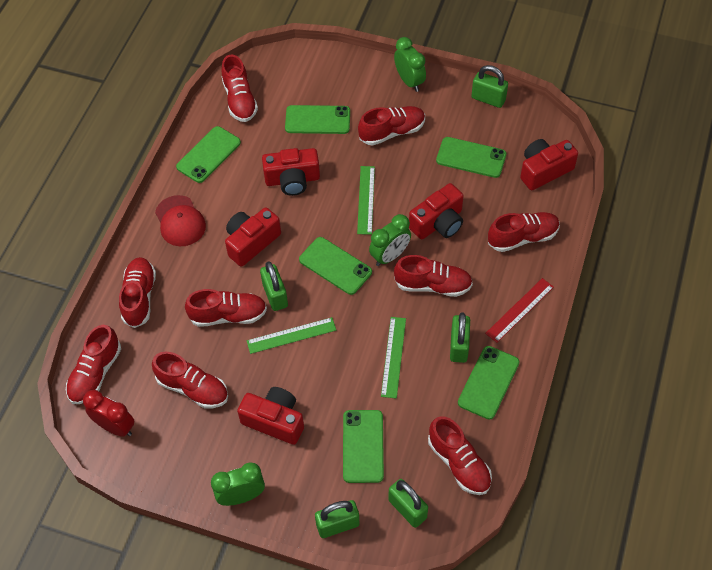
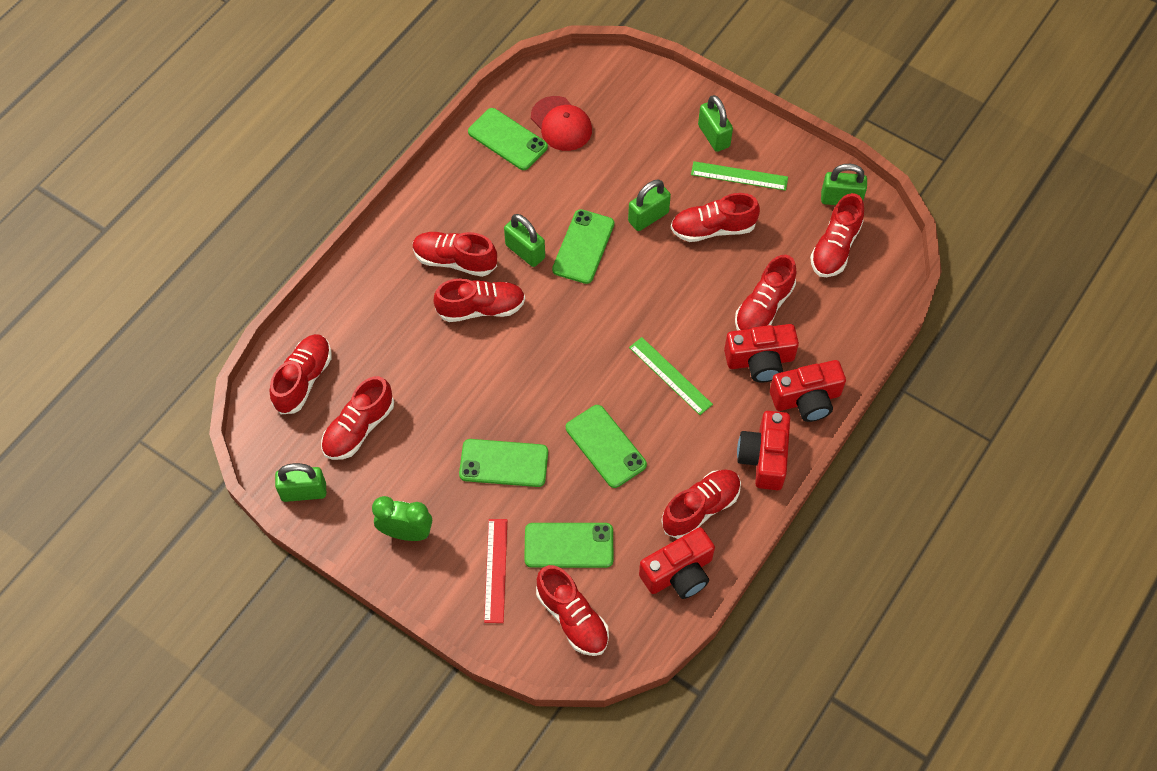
green clock: [211,462,265,506] [369,214,411,266] [394,37,426,92] = 3 -> [372,496,432,541] = 1
green phone: [176,126,241,183] [285,105,350,134] [299,237,372,295] [343,410,384,483] [436,137,507,178] [458,346,519,419] = 6 -> [459,439,548,487] [468,108,548,170] [524,523,613,568] [552,209,614,284] [566,405,647,488] = 5
green ruler: [247,317,336,354] [357,166,375,235] [381,317,406,399] = 3 -> [629,337,713,415] [691,161,788,191] = 2
red camera: [225,207,281,267] [237,387,304,445] [262,148,320,196] [409,183,464,239] [520,139,578,190] = 5 -> [639,527,715,599] [724,324,799,383] [737,411,790,490] [770,360,846,422] = 4
red clock: [83,390,135,437] = 1 -> none = 0

